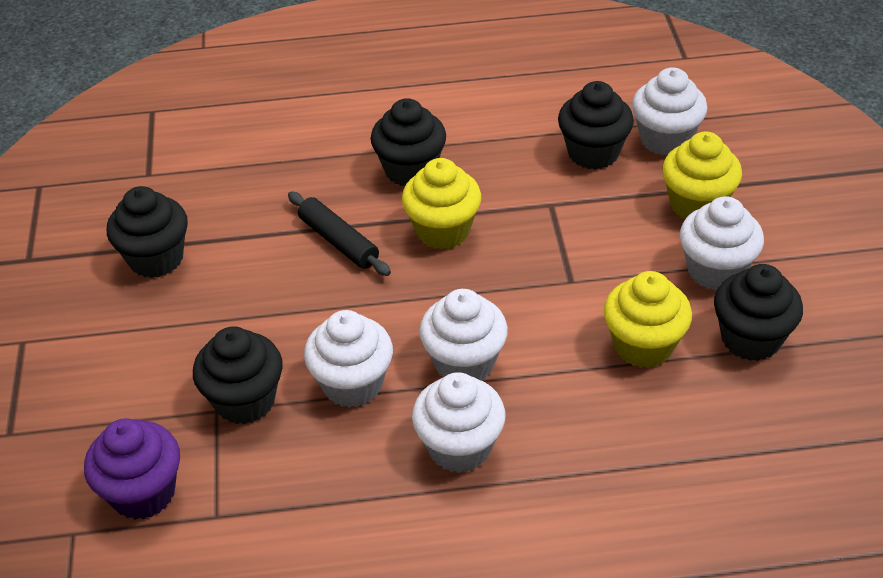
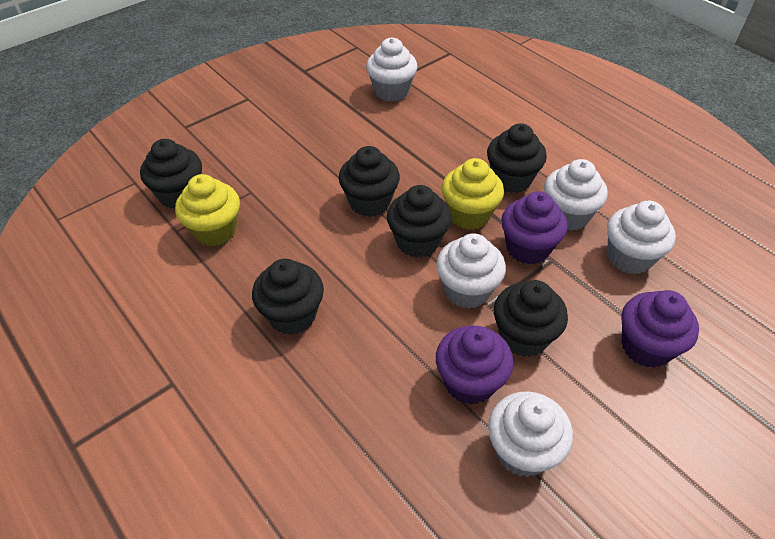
black cupcake: [107,186,188,278] [193,326,283,424] [371,98,446,186] [558,81,634,170] [714,264,803,361] = 5 -> [140,139,202,209] [252,259,324,335] [339,146,400,217] [387,185,452,258] [487,123,547,193] [494,280,568,357] = 6
black rolling pin: [288,192,391,276] = 1 -> none = 0
purple cupcake: [84,418,180,520] = 1 -> [436,325,513,405] [501,191,568,265] [622,290,699,368] = 3
yellow cupcake: [402,158,481,249] [604,271,692,368] [662,132,742,219] = 3 -> [175,174,240,247] [442,158,504,230] = 2

